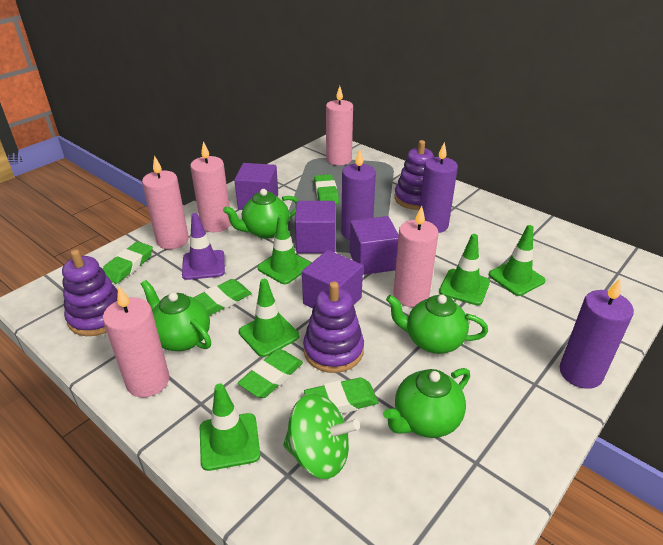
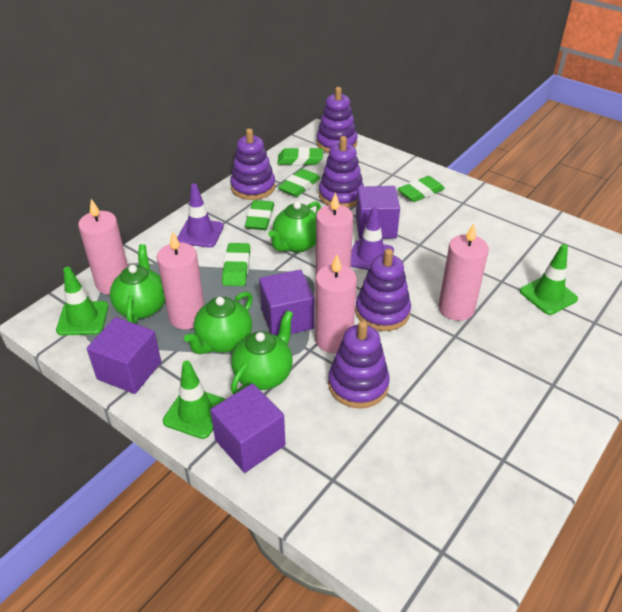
green spinning top: [283,393,360,479] = 1 -> none = 0
green traffic cone: [200,383,260,471] [239,279,299,357] [258,215,311,284] [439,234,490,305] [489,225,545,296] = 5 -> [56,267,109,335] [163,360,226,439] [520,244,578,315] = 3
purple candle: [341,149,376,240] [420,142,458,233] [559,279,634,389] = 3 -> none = 0
purple stacking toy: [62,249,118,336] [303,281,364,373] [394,140,434,210] = 3 -> [230,128,275,200] [316,87,358,153] [319,136,364,208] [328,321,390,408] [355,249,411,331] = 5
purple traffic cone: [182,213,225,280] = 1 -> [177,184,224,248] [351,206,394,270] = 2

